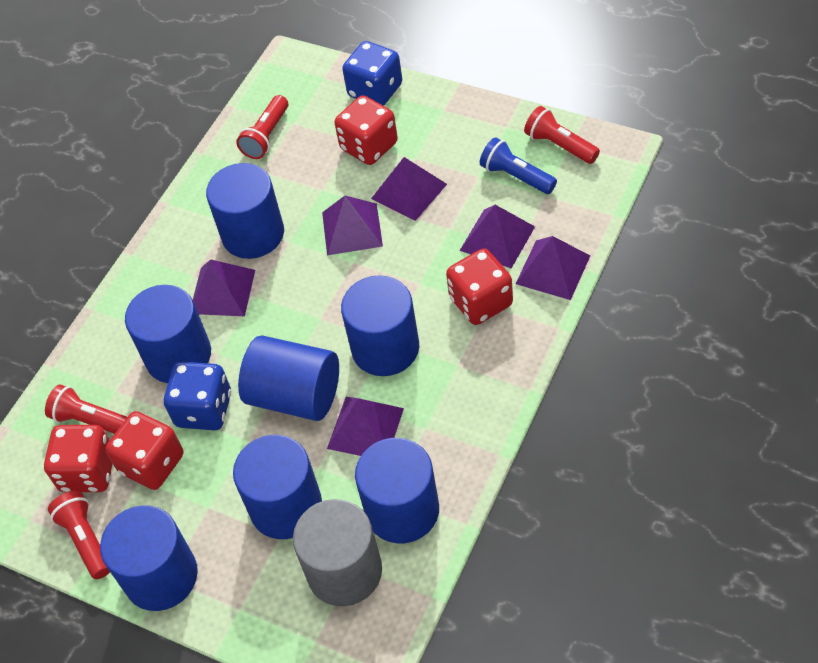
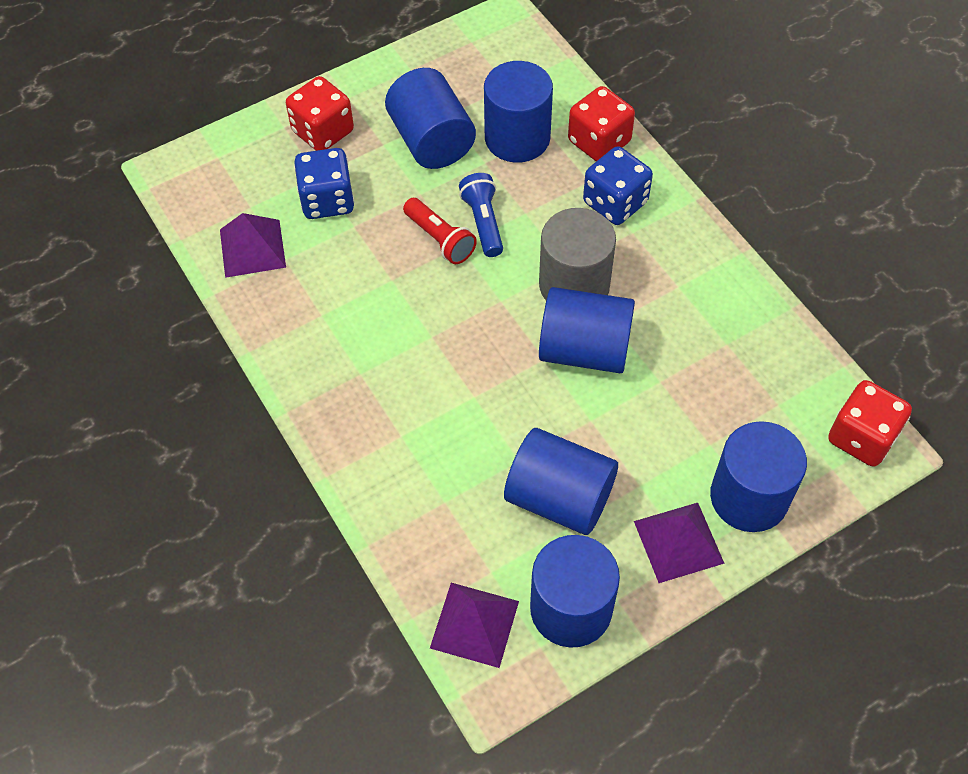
blue cylinder: [100,505,198,611] [125,285,211,383] [206,163,284,259] [233,435,322,539] [238,335,339,421] [341,275,419,376] [355,438,439,543] = 7 -> [385,68,476,169] [484,61,553,163] [504,428,618,535] [530,535,620,648] [539,287,635,373] [710,421,807,532] = 6
purple pyramid: [193,259,255,316] [322,196,383,255] [327,397,404,456] [371,157,447,221] [459,205,535,268] [516,236,590,300] = 6 -> [220,213,286,278] [430,583,519,668] [634,503,725,583] = 3
red dice: [44,425,113,492] [105,411,183,490] [335,95,398,165] [446,248,513,325] = 4 -> [286,76,354,151] [568,86,635,161] [828,380,912,467] = 3
red flashlight: [45,384,127,434] [48,491,110,579] [236,95,288,159] [524,106,600,164] = 4 -> [403,198,477,264] = 1

